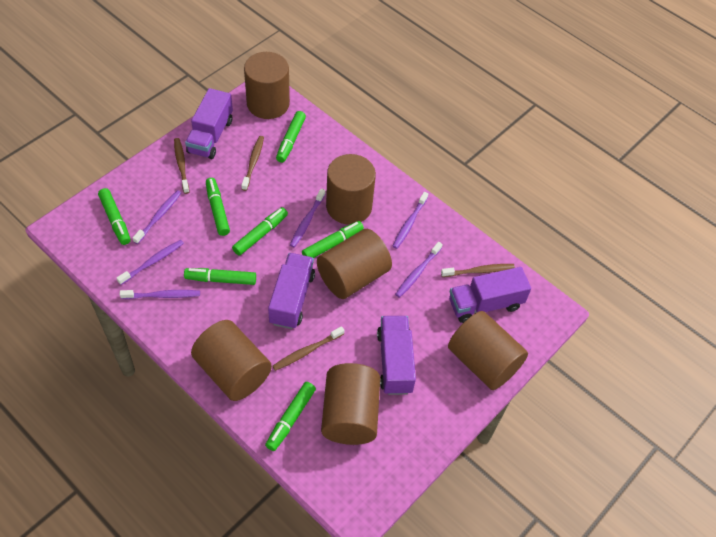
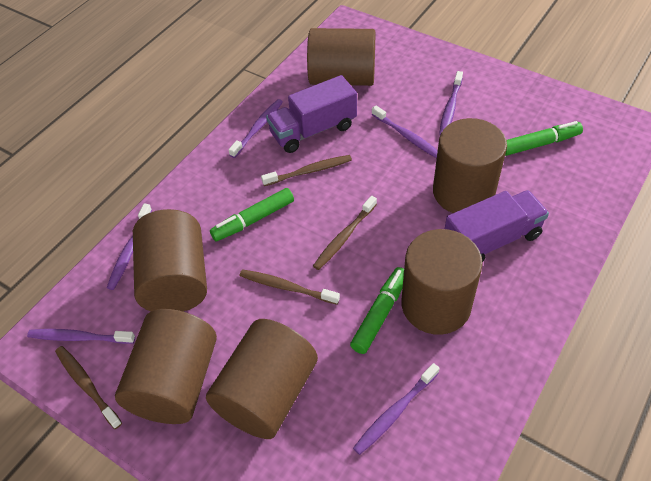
green marker: [98,188,130,245] [184,268,256,285] [206,178,230,236] [232,207,288,256] [265,382,316,451] [276,111,306,163] [302,221,364,258] = 7 -> [210,188,294,241] [350,267,404,354] [505,121,583,156] = 3
purple truck: [185,88,233,159] [268,253,315,329] [377,316,416,395] [449,267,531,323] = 4 -> [266,75,357,153] [445,190,549,262] = 2

